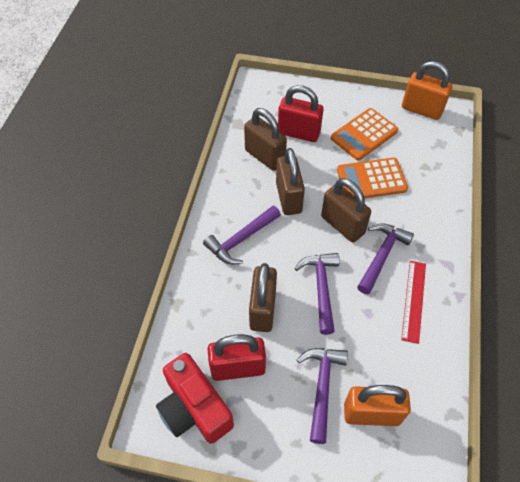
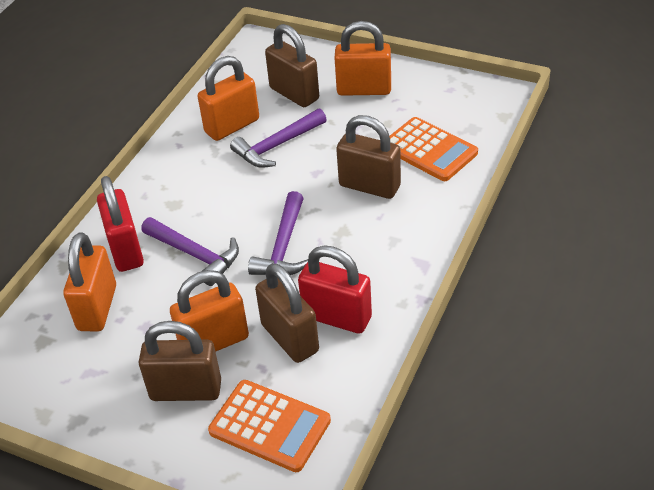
orange padlock: [344,385,411,426] [402,61,452,120] = 2 -> [63,232,116,332] [170,270,249,352] [198,56,259,141] [334,21,391,96] = 4
purple hammer: [203,205,281,264] [294,253,339,335] [297,348,348,444] [357,223,414,294] = 4 -> [141,217,239,286] [230,108,327,168] [248,191,308,275] = 3
red camera: [156,353,234,444] = 1 -> none = 0
red ruler: [401,261,426,344] = 1 -> none = 0

